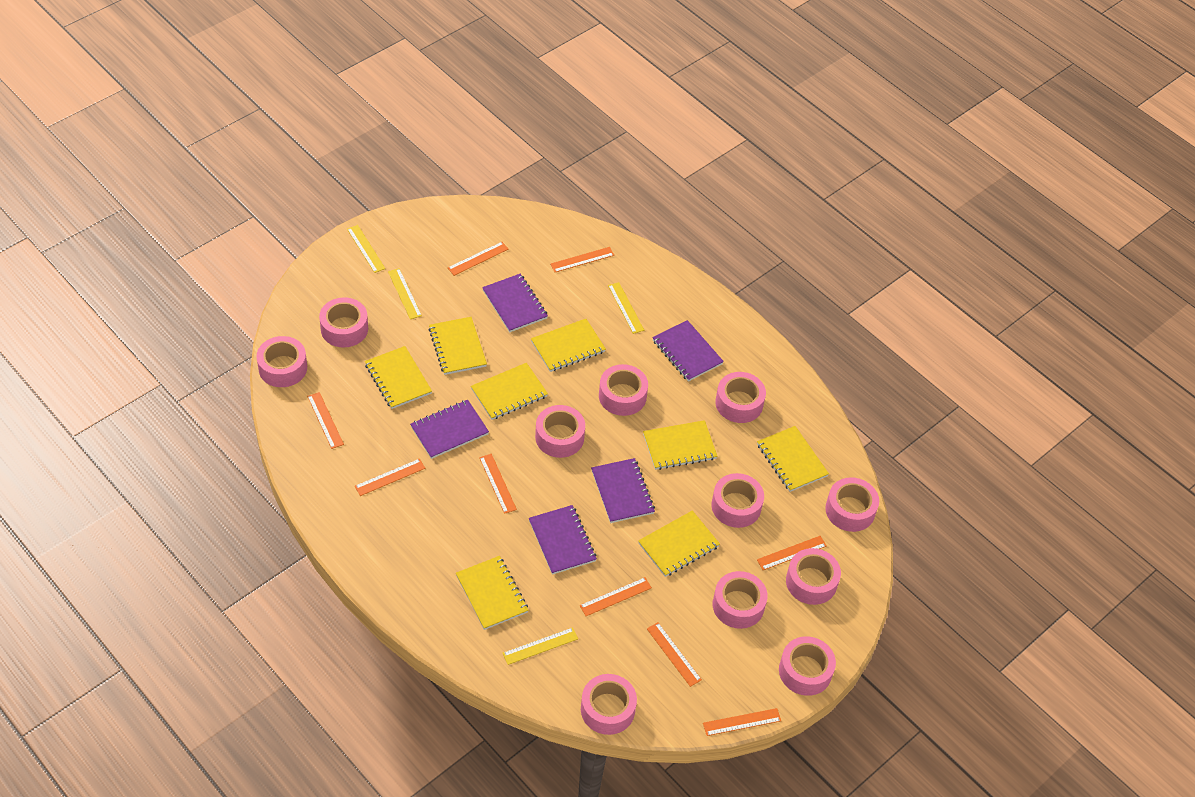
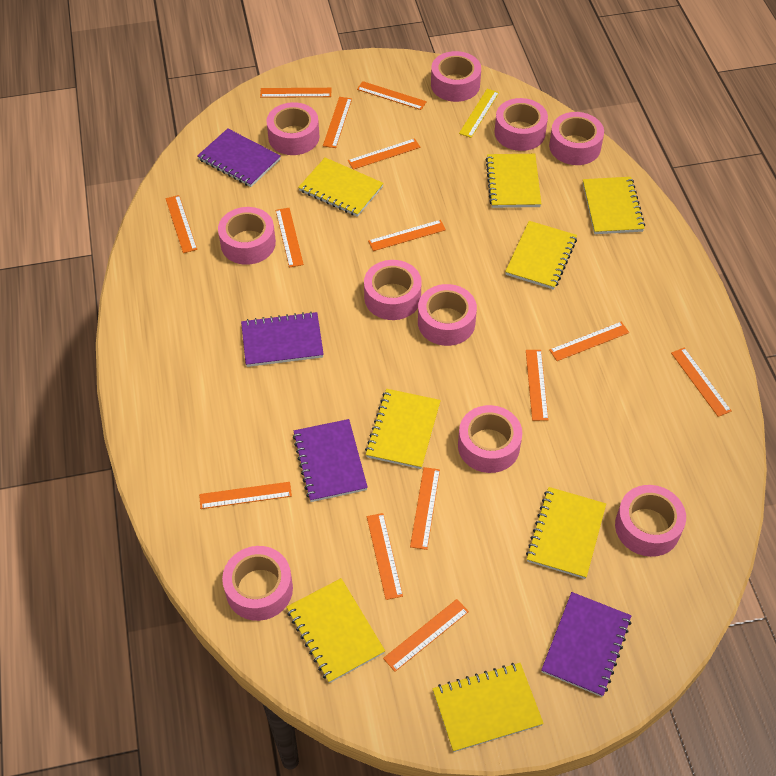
orange ruler: [307,392,344,449] [355,459,425,496] [448,242,508,276] [479,454,517,514] [550,247,614,272] [580,577,652,616] [647,622,702,687] [703,708,781,736] [757,536,827,570] = 9 -> [165,195,197,253] [199,482,292,509] [260,88,332,98] [275,208,304,268] [323,97,352,148] [348,138,420,170] [357,81,427,110] [367,513,403,600] [368,220,446,251] [383,599,469,672] [410,467,440,550] [526,350,548,421] [549,322,629,361] [671,348,732,417] = 14
pink tape: [257,336,307,387] [319,297,368,348] [535,405,585,458] [581,674,637,735] [599,364,648,416] [711,473,764,528] [713,571,768,629] [715,372,766,423] [779,636,836,696] [786,548,841,605] [825,477,879,532] = 11 -> [218,207,276,265] [222,546,293,621] [266,102,320,155] [364,260,422,320] [418,284,477,346] [431,51,481,102] [458,405,522,473] [494,98,548,151] [549,112,604,165] [615,485,686,557] = 10
purple notebook: [410,400,489,459] [482,274,548,332] [529,505,597,575] [591,458,655,523] [653,320,724,382] = 5 -> [197,128,281,187] [241,311,324,367] [293,419,368,502] [541,592,631,697] = 4
yellow ruler: [347,225,385,273] [388,268,422,319] [503,627,578,665] [608,282,644,334] = 4 -> [459,89,499,138] = 1

